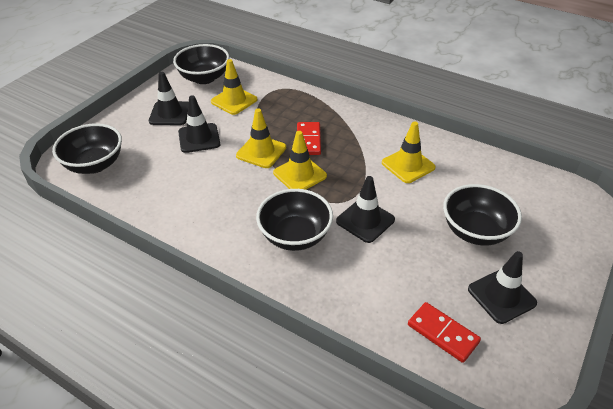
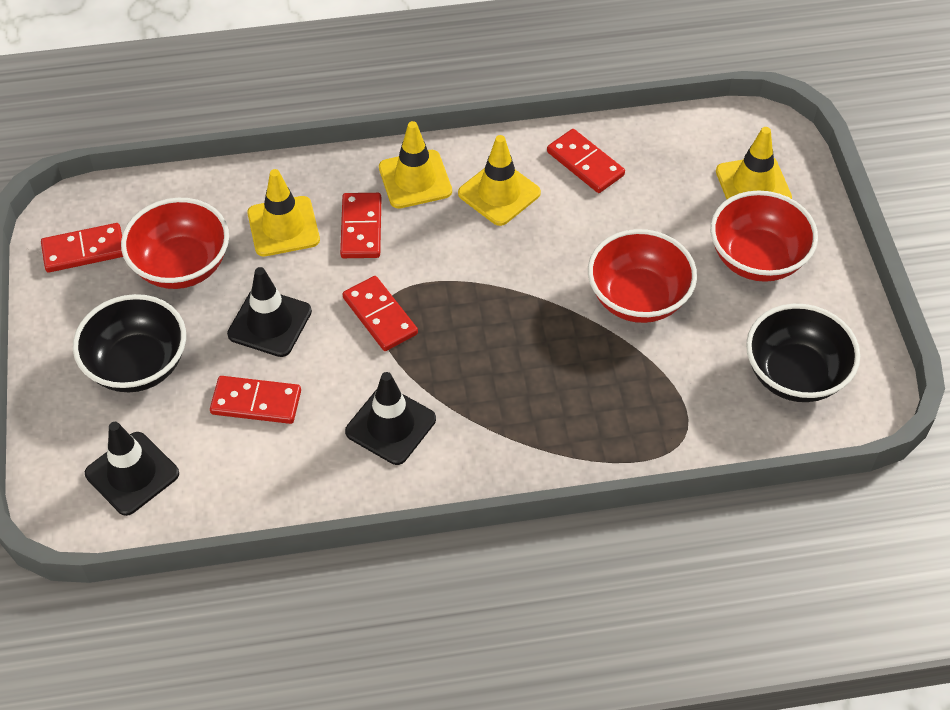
black bowl: [52,123,122,174] [173,44,229,84] [256,189,333,251] [443,184,522,246] = 4 -> [73,294,186,392] [746,304,860,402] = 2
black traffic cone: [149,72,189,125] [178,95,220,153] [336,176,395,243] [468,251,537,324] = 4 -> [85,422,179,516] [227,267,312,357] [345,372,436,465] = 3
red bowl: none = 0 -> [121,198,229,289] [588,229,697,323] [710,190,818,282] = 3
red domino: [297,122,321,155] [408,302,481,363] = 2 -> [41,223,123,272] [210,376,301,424] [340,193,381,258] [342,276,418,351] [547,129,625,193] = 5

